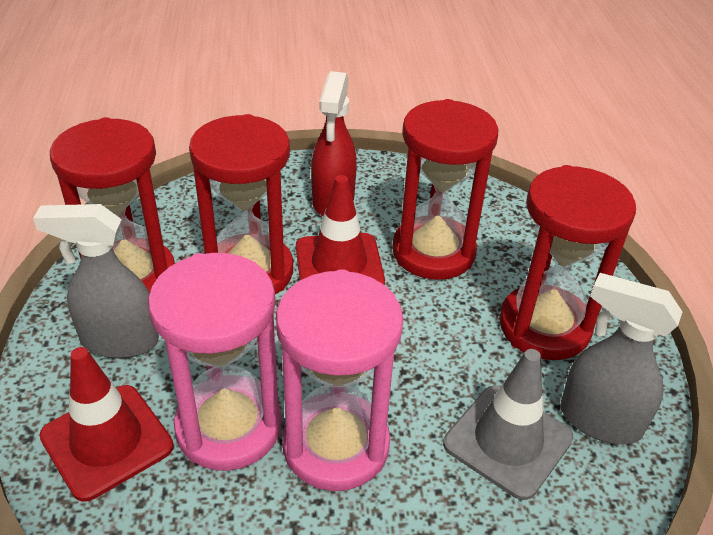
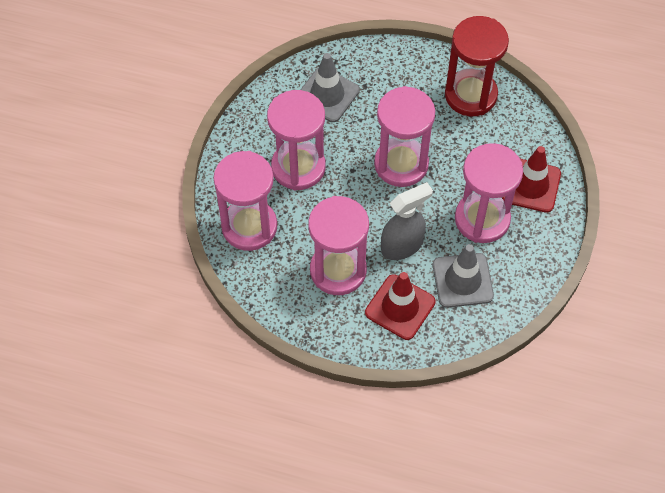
grey spray bottle: [33,204,159,358] [560,273,682,444] = 2 -> [381,182,433,260] = 1
grey traffic cone: [443,349,573,500] = 1 -> [300,53,360,122] [433,244,494,308] = 2
pink hourglass: [148,253,282,471] [276,269,403,491] = 2 -> [213,151,277,251] [267,90,326,190] [308,196,369,295] [374,86,435,187] [455,143,523,243] = 5
red hourglass: [50,117,175,293] [189,114,293,294] [392,99,498,280] [499,165,636,360] = 4 -> [445,16,509,116] = 1
red spray bottle: [311,71,357,216] = 1 -> none = 0

